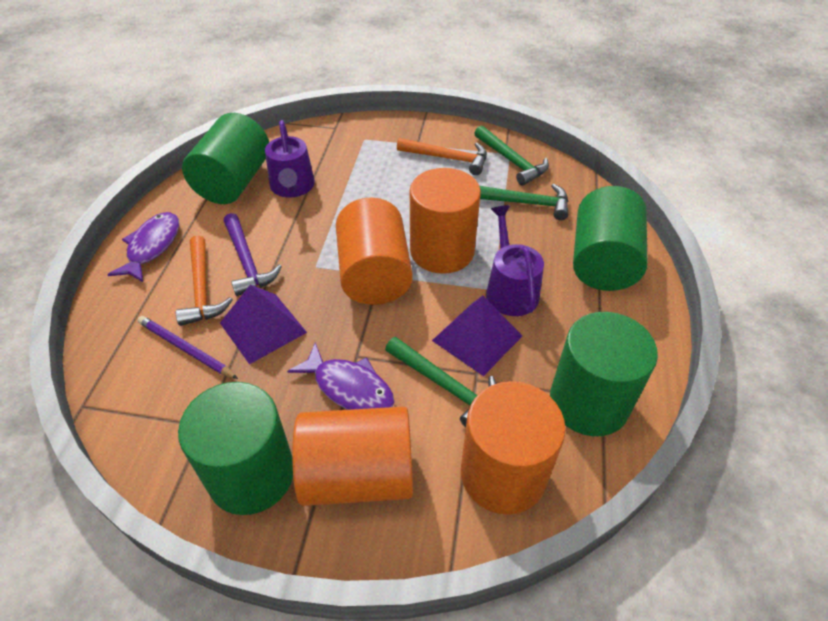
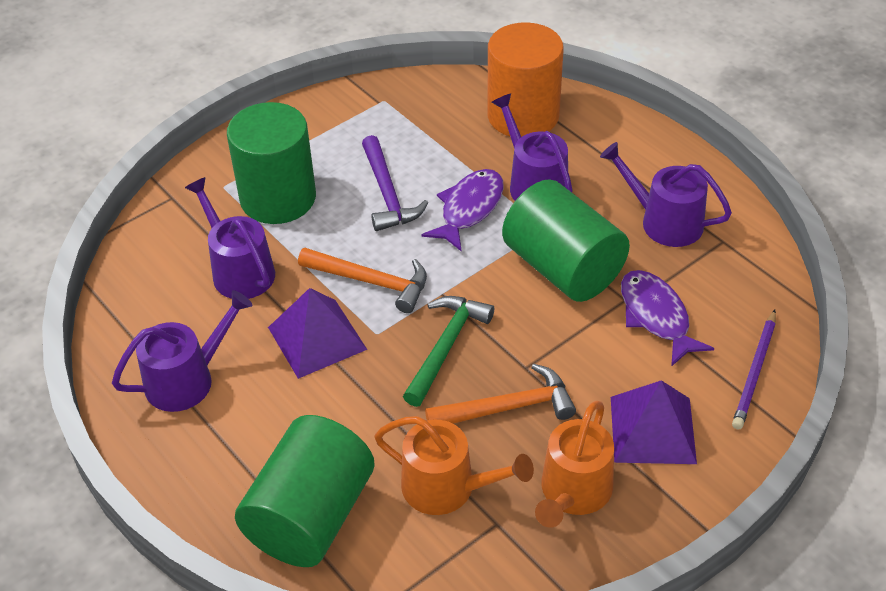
green cylinder: [178,382,293,515] [182,113,269,204] [550,312,658,436] [573,186,647,291] = 4 -> [227,102,316,224] [235,415,374,567] [502,179,630,302] = 3
green hammer: [385,337,496,427] [474,125,549,186] [480,183,568,220] = 3 -> [403,296,494,407] = 1
orange cylinder: [292,407,413,506] [336,198,413,305] [410,168,481,274] [461,381,566,515] = 4 -> [487,23,564,137] = 1
orange watering can: none = 0 -> [374,416,534,515] [535,401,614,528] = 2
purple watering can: [265,120,315,198] [486,205,544,316] = 2 -> [112,290,252,412] [185,177,275,299] [491,93,573,201] [600,142,732,247] = 4

